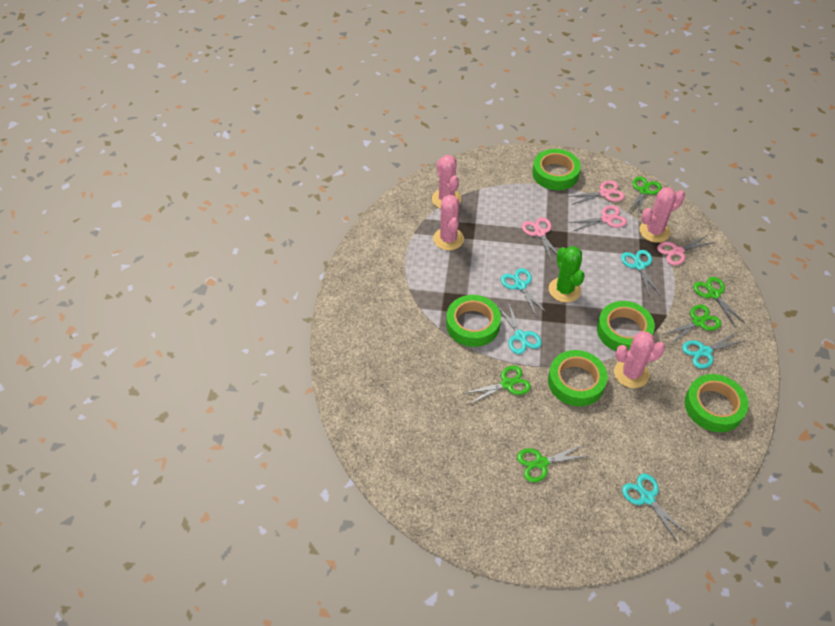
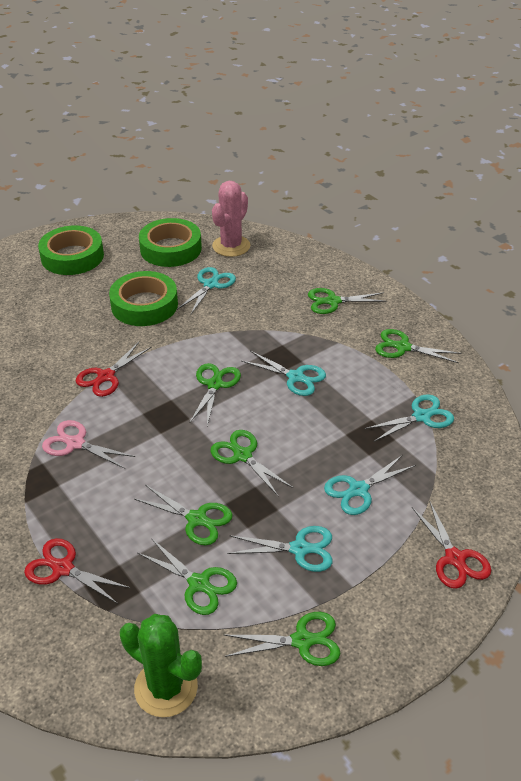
green scissors: [465,365,531,404] [517,444,588,482] [627,177,662,215] [662,305,721,344] [693,277,745,326] = 5 -> [134,485,233,545] [138,538,237,615] [190,363,241,426] [210,430,293,497] [224,612,340,666] [308,288,387,314] [375,329,461,363] = 7
green tape: [446,295,501,347] [532,149,581,190] [548,350,608,406] [597,301,655,351] [684,374,749,432] = 5 -> [38,225,104,275] [109,271,178,326] [139,218,202,267] = 3
pink cactus: [432,155,461,209] [433,195,464,250] [614,331,665,388] [639,187,685,243] = 4 -> [212,181,250,257] = 1
pink scissors: [522,217,557,260] [567,181,625,205] [568,205,627,231] [657,235,715,265] = 4 -> [42,420,135,469] = 1
red scissors: none = 0 -> [24,538,130,604] [76,342,152,397] [412,502,491,589] = 3

